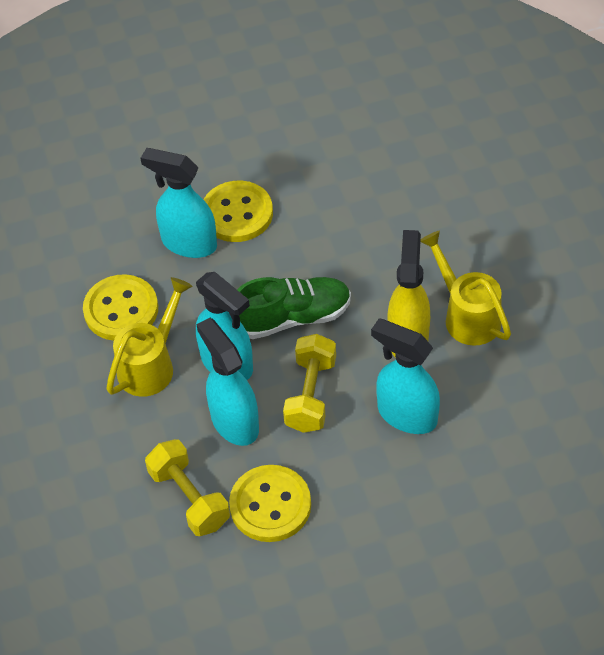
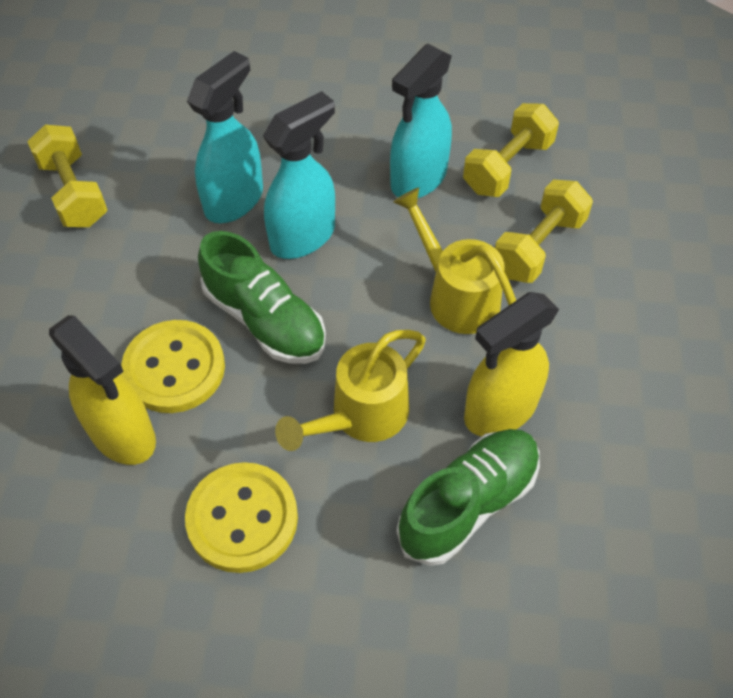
green shoe: [237,277,351,339] = 1 -> [198,231,326,364] [396,429,540,566] = 2
turquoise spray bottle: [141,148,217,258] [196,272,253,380] [196,318,259,446] [371,318,440,434] = 4 -> [187,51,263,223] [263,91,335,259] [390,44,452,198] = 3
yellow button: [83,274,158,341] [203,180,273,242] [229,465,311,542] = 3 -> [121,320,225,413] [185,462,298,573] = 2
yellow dumbbell: [145,439,230,536] [283,334,336,433] = 2 -> [27,125,108,227] [463,103,559,197] [495,180,593,283] = 3
yellow spray bottle: [387,230,430,358] = 1 -> [49,315,156,465] [464,292,559,436] = 2

